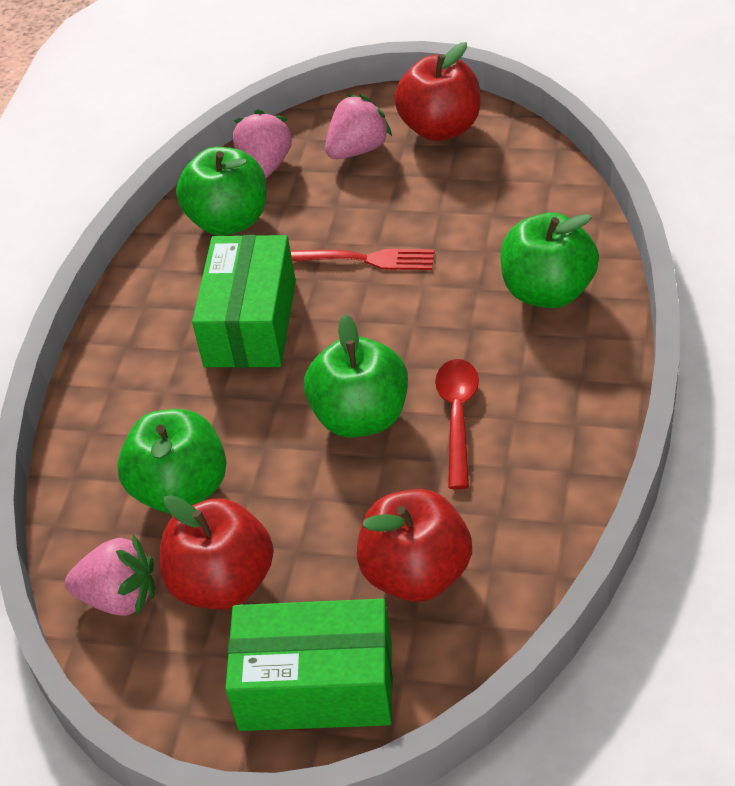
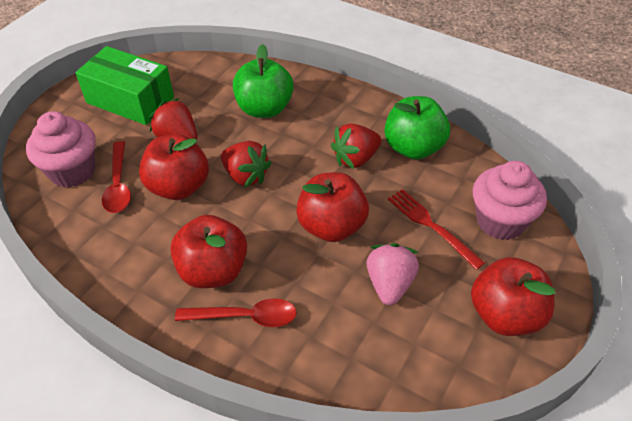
green apple: [117,409,227,513] [176,147,266,236] [304,315,408,437] [500,213,599,308] = 4 -> [233,44,294,118] [384,96,450,160] = 2
green box: [192,235,296,368] [225,599,392,731] = 2 -> [75,46,174,125] = 1
pink cupcake: none = 0 -> [26,111,96,188] [473,161,547,240] = 2
pink strawberry: [65,534,155,616] [233,109,292,178] [325,94,392,159] = 3 -> [366,243,419,305] = 1
red apple: [160,495,274,610] [357,489,472,602] [394,42,481,141] = 3 -> [139,134,209,200] [170,215,247,288] [296,172,369,242] [471,257,555,336] = 4
red spoon: [435,359,479,489] = 1 -> [102,141,131,213] [175,298,297,327] = 2
red strawberry: none = 0 -> [149,98,197,140] [221,141,272,188] [331,123,381,169] = 3

